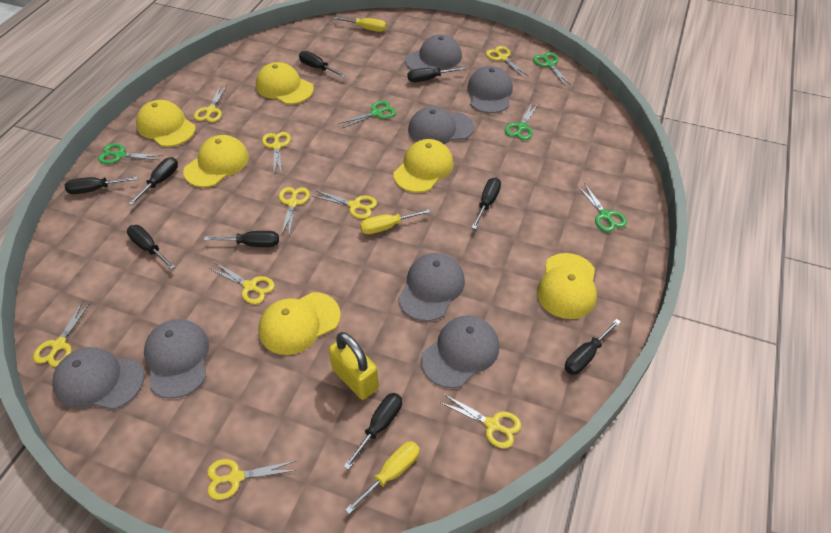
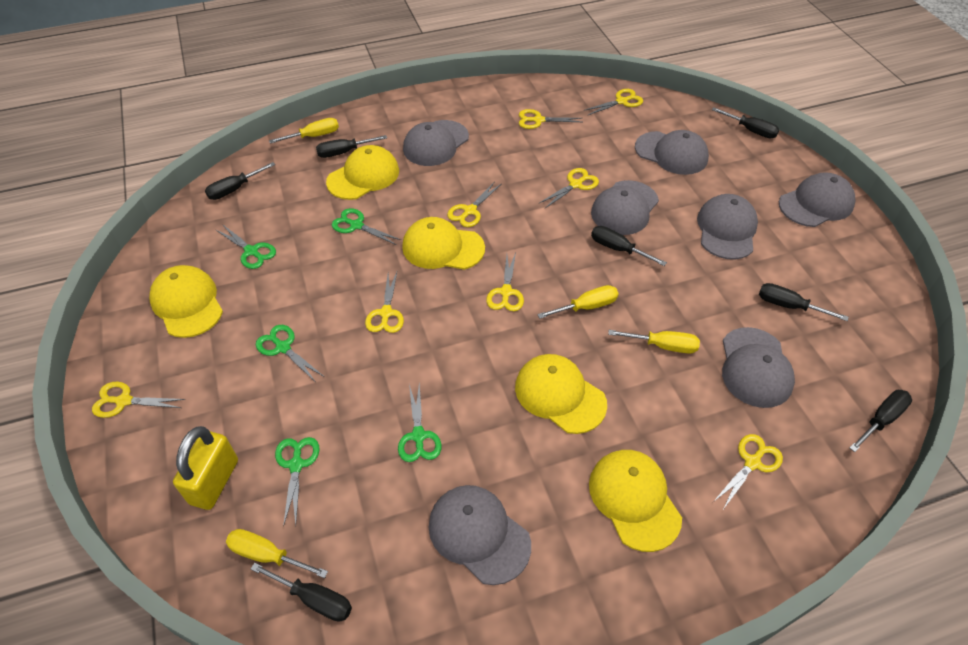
black screwdriver: [65,176,138,194] [127,225,175,270] [129,157,178,205] [204,231,279,247] [299,51,346,77] [343,393,402,470] [407,67,466,82] [472,178,501,229] [565,319,621,375] = 9 -> [205,162,276,200] [251,563,352,622] [316,135,387,158] [591,226,667,266] [712,108,779,138] [759,283,849,321] [849,390,912,452] = 7
yellow cap: [136,100,196,147] [183,135,249,187] [256,62,314,104] [259,292,341,355] [393,139,454,193] [537,253,597,319] = 6 -> [149,265,223,338] [326,145,399,200] [402,217,485,270] [515,354,607,434] [589,450,682,552] = 5
yellow scissors: [33,301,91,367] [194,85,227,122] [207,459,297,500] [210,263,275,304] [262,132,291,174] [279,187,310,237] [312,190,377,219] [439,394,521,449] [486,46,527,77] = 9 -> [92,382,185,418] [365,272,404,333] [447,181,501,227] [486,253,524,311] [519,109,582,129] [539,168,599,208] [584,89,643,115] [713,434,783,508] = 8
yellow screwdriver: [334,17,386,32] [345,441,420,514] [360,209,431,234] = 3 -> [226,529,328,578] [269,118,339,144] [537,285,619,319] [608,330,700,353] = 4

